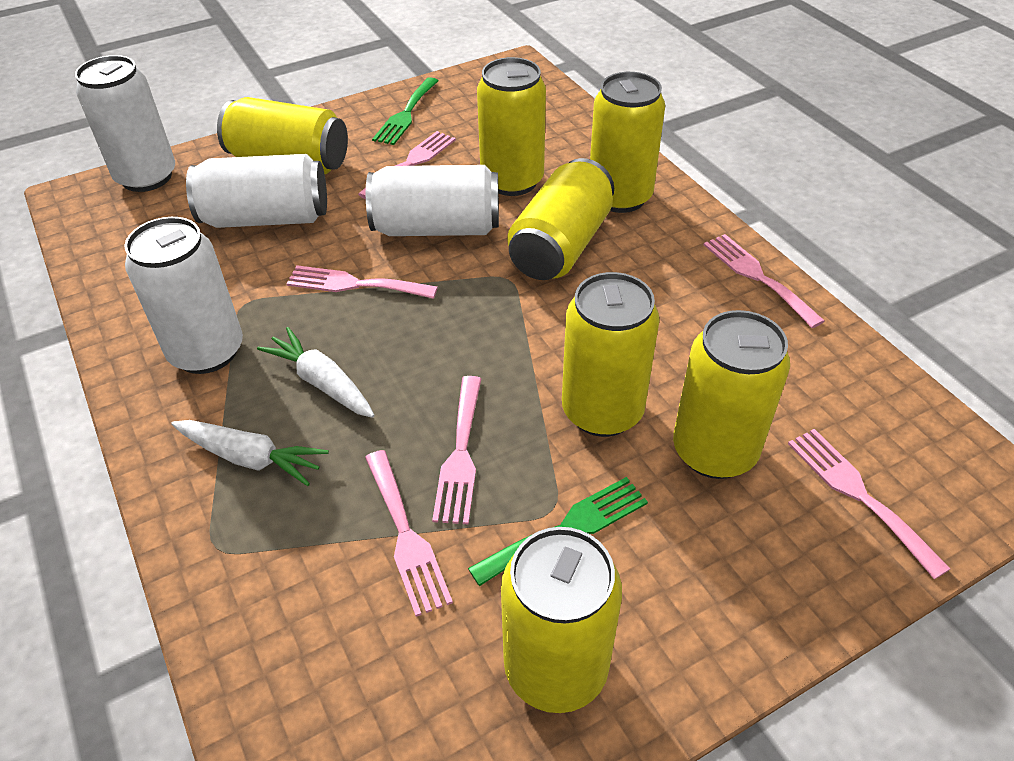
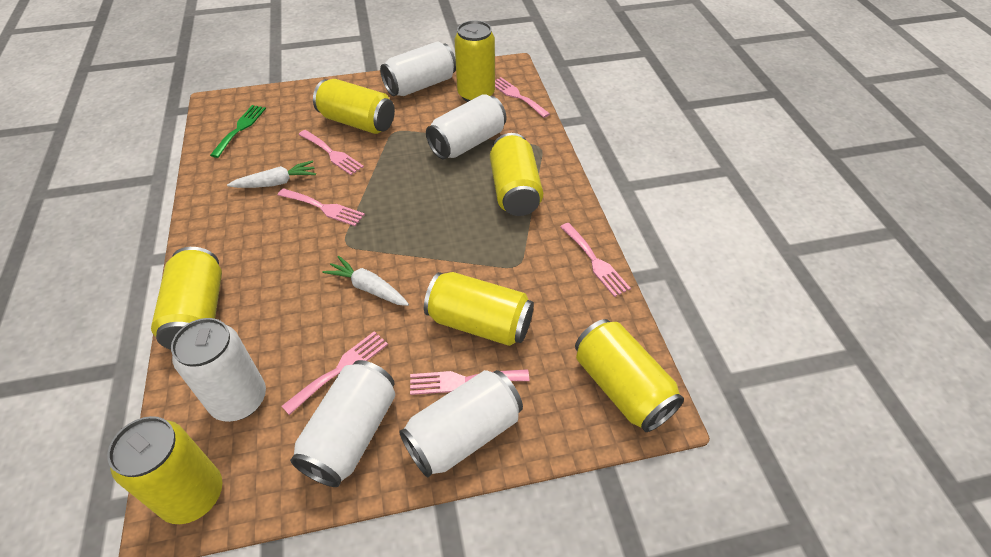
green fork: [372,77,438,145] [468,477,648,586] = 2 -> [210,105,266,158] = 1
white can: [75,55,175,192] [124,217,243,374] [186,154,327,228] [366,165,499,236] = 4 -> [171,318,266,422] [290,360,395,487] [380,41,456,96] [399,370,523,477] [426,94,507,159] = 5

